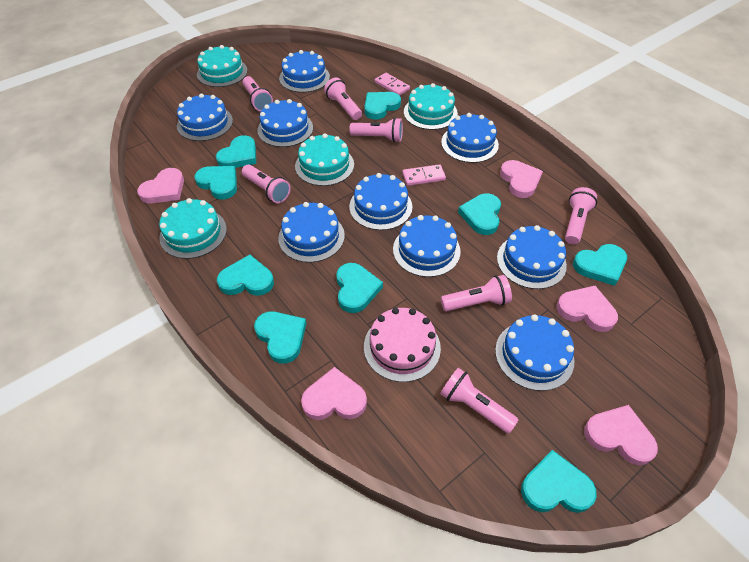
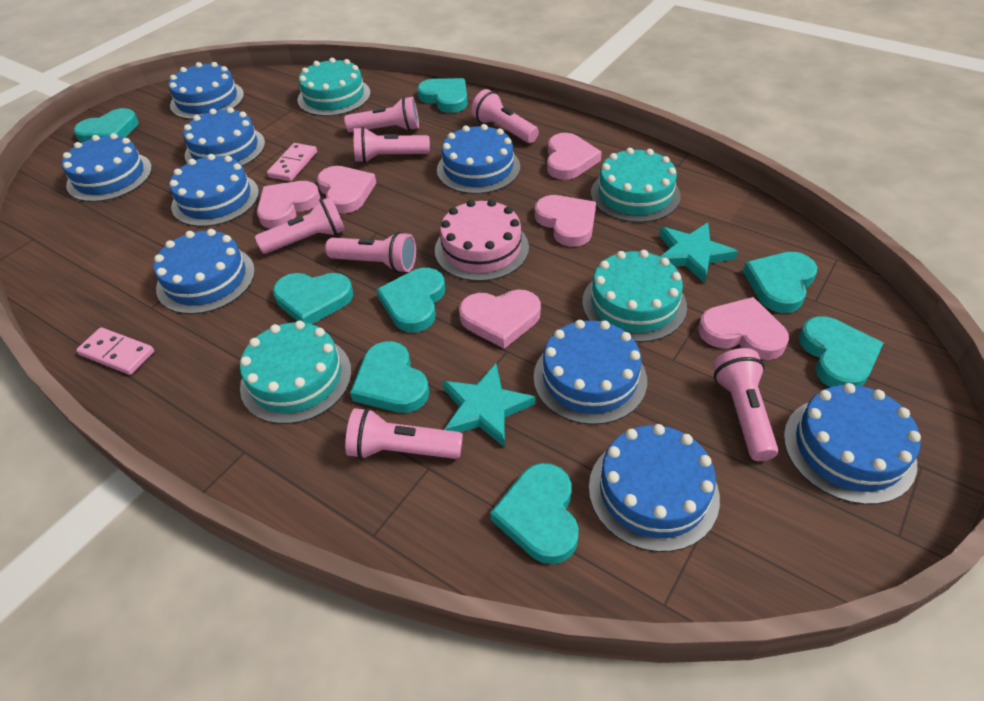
pink heart: [137,168,184,203] [301,367,367,420] [500,160,543,198] [557,286,618,332] [584,405,658,465] = 5 -> [257,181,321,229] [317,166,376,214] [459,290,541,349] [535,195,596,247] [547,133,602,180] [698,297,789,360] = 6
turquoise heart: [194,166,237,200] [216,135,256,168] [217,255,274,296] [254,311,306,364] [336,263,383,313] [364,92,401,120] [458,193,501,235] [521,450,597,513] [573,244,627,286] = 9 -> [74,108,139,143] [273,273,353,324] [350,341,429,413] [376,268,445,332] [417,78,468,113] [490,463,579,564] [743,252,817,313] [799,316,883,387] = 8
turquoise star: none = 0 -> [442,363,535,447] [659,223,738,283] = 2

